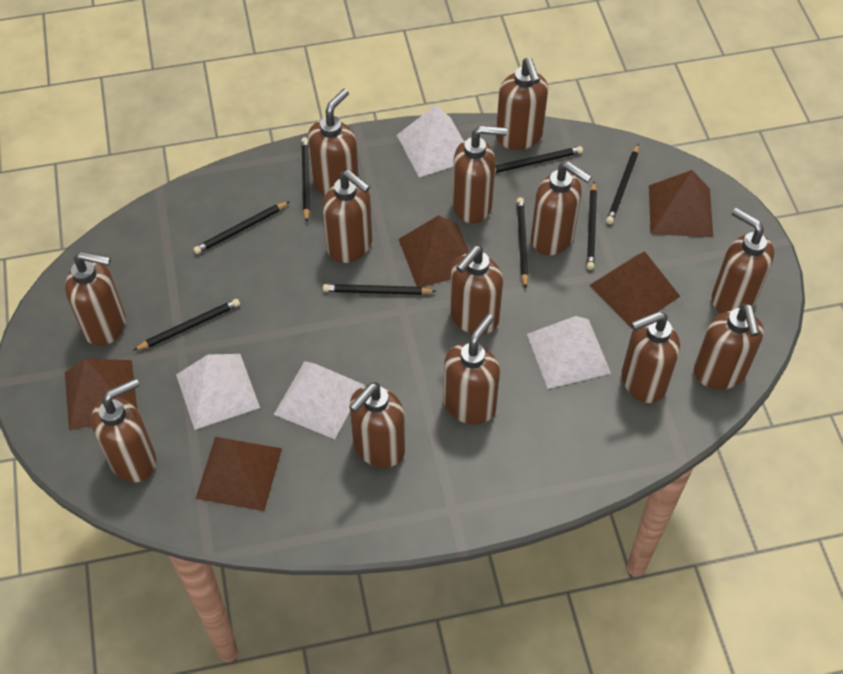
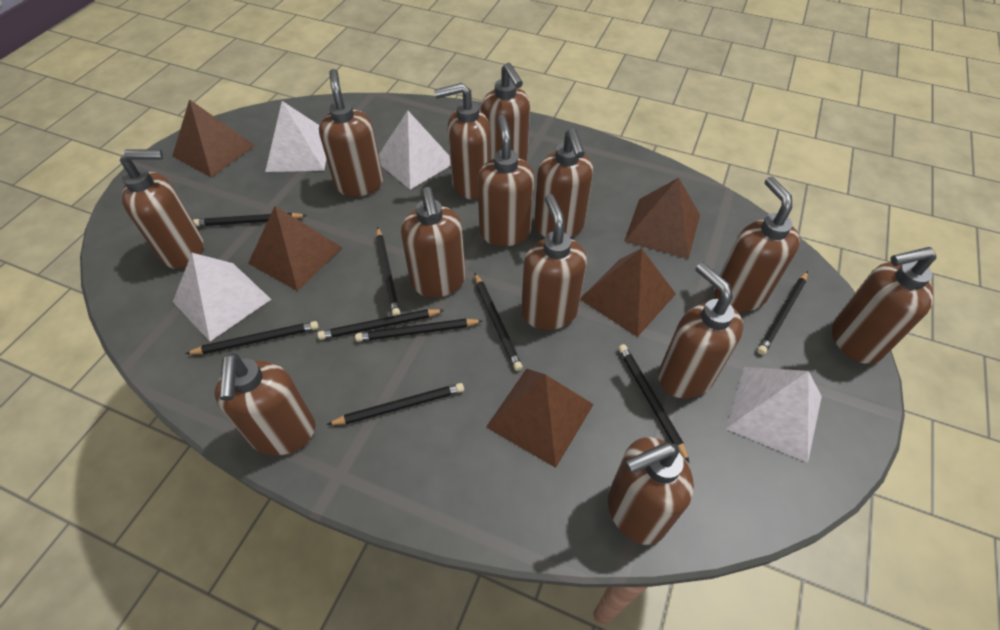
black pencil: [133,299,240,351] [193,201,290,254] [301,137,310,222] [323,284,436,295] [495,146,583,173] [517,197,529,289] [587,181,597,270] [606,144,639,224] = 8 -> [185,321,319,354] [193,212,307,226] [317,309,444,340] [327,383,464,425] [355,319,483,342] [376,227,400,316] [475,273,523,371] [618,344,690,463] [757,271,808,355] = 9

